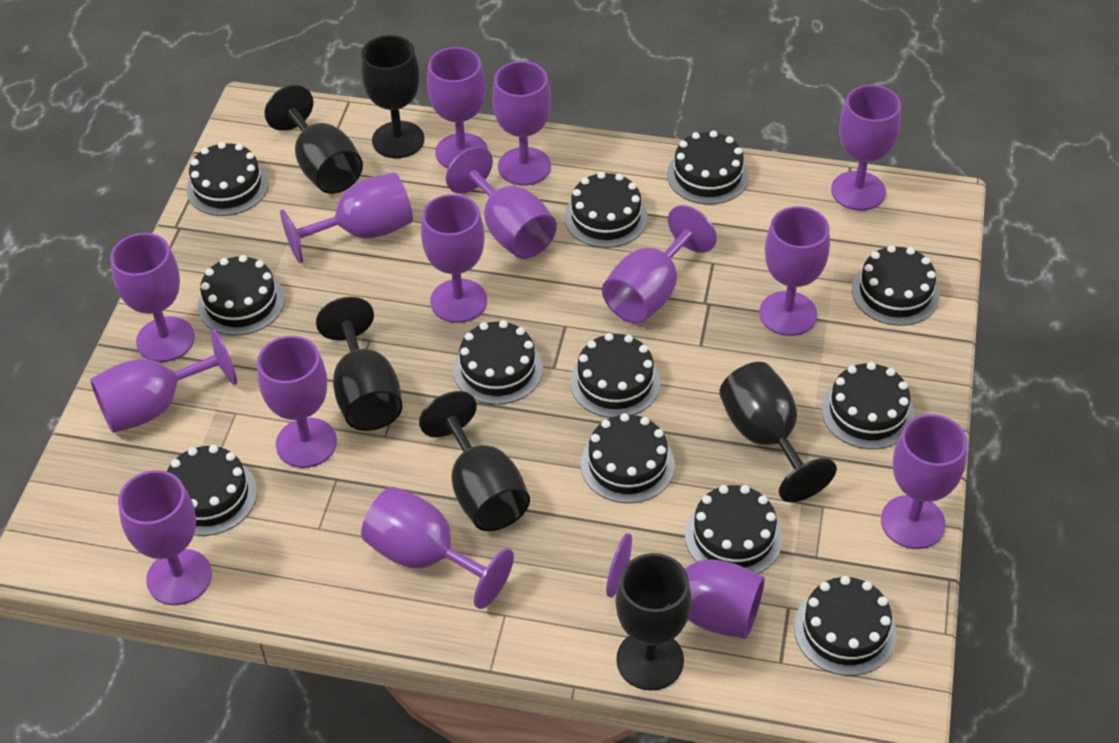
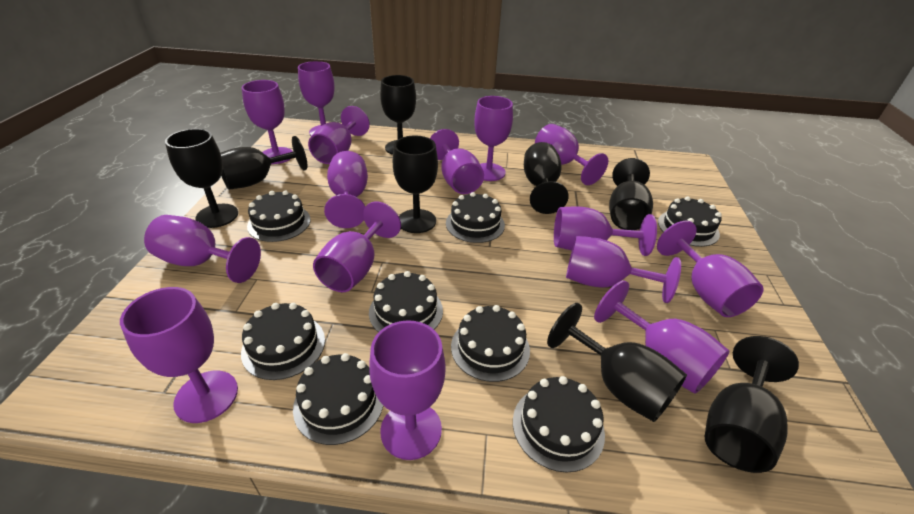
black cake: [167,445,257,536] [186,142,269,216] [197,255,285,335] [453,320,543,405] [564,172,648,248] [570,333,661,418] [581,413,675,503] [667,131,749,205] [685,485,783,574] [794,576,897,676] [821,362,914,449] [852,245,940,326] = 12 -> [241,303,325,380] [247,190,311,242] [293,353,383,445] [369,271,443,332] [446,192,505,243] [451,305,530,382] [513,376,605,472] [658,196,722,247] = 8
black goblet: [264,85,363,194] [316,297,403,431] [361,35,424,158] [419,391,530,531] [616,553,691,691] [719,362,837,502] = 6 -> [165,129,238,228] [221,136,307,190] [380,75,416,155] [393,135,438,233] [524,142,569,214] [547,303,687,422] [609,158,653,230] [704,336,799,473] = 8

